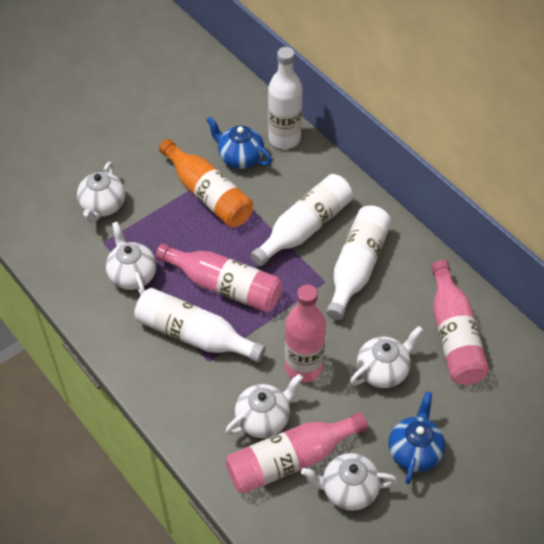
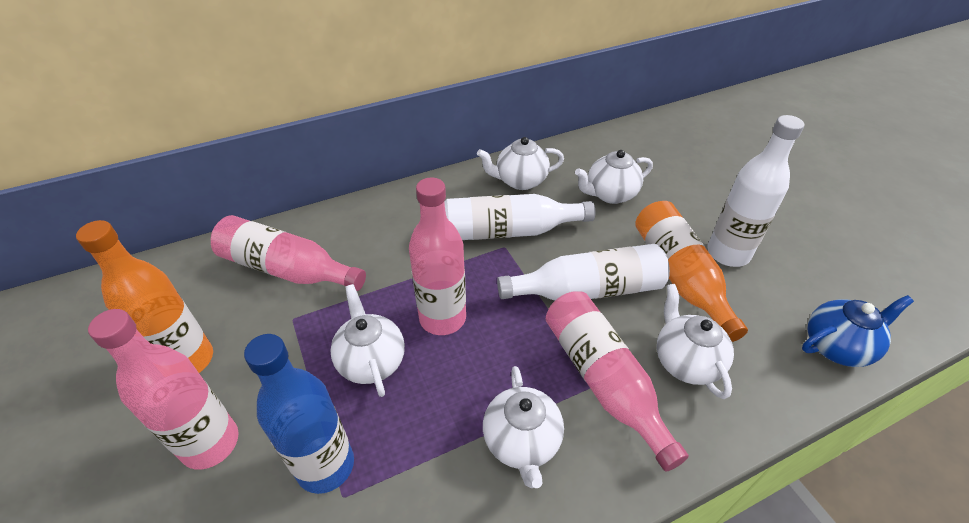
blue bottle: none = 0 -> [244,334,354,494] = 1
blue teapot: [206,117,272,169] [388,392,445,484] = 2 -> [802,295,914,367] = 1
orange bottle: [159,139,253,227] = 1 -> [76,220,213,373] [635,201,748,342] = 2
white bottle: [134,288,266,363] [250,174,353,266] [268,47,302,149] [326,206,392,320] = 4 -> [444,194,595,240] [497,244,670,300] [707,115,804,267] = 3

